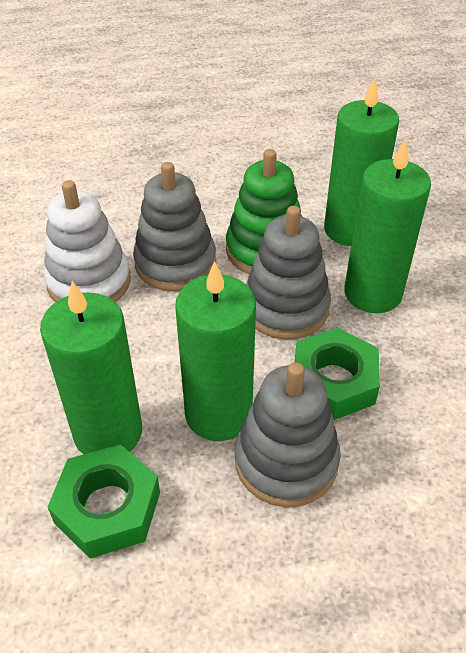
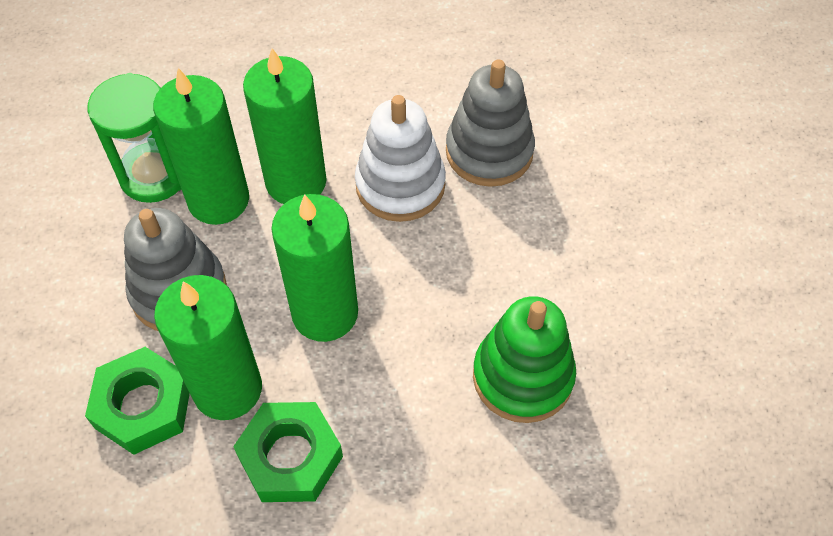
green hourglass: none = 0 -> [87,73,181,203] = 1
grey stacking toy: [133,162,216,291] [235,362,341,507] [246,206,331,339] = 3 -> [124,208,227,331] [446,59,535,187] = 2

